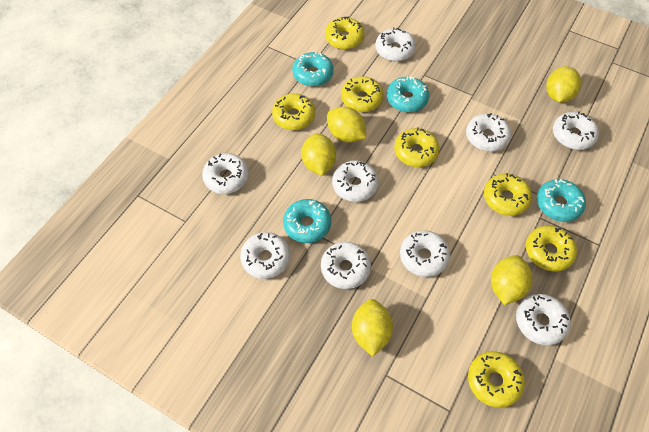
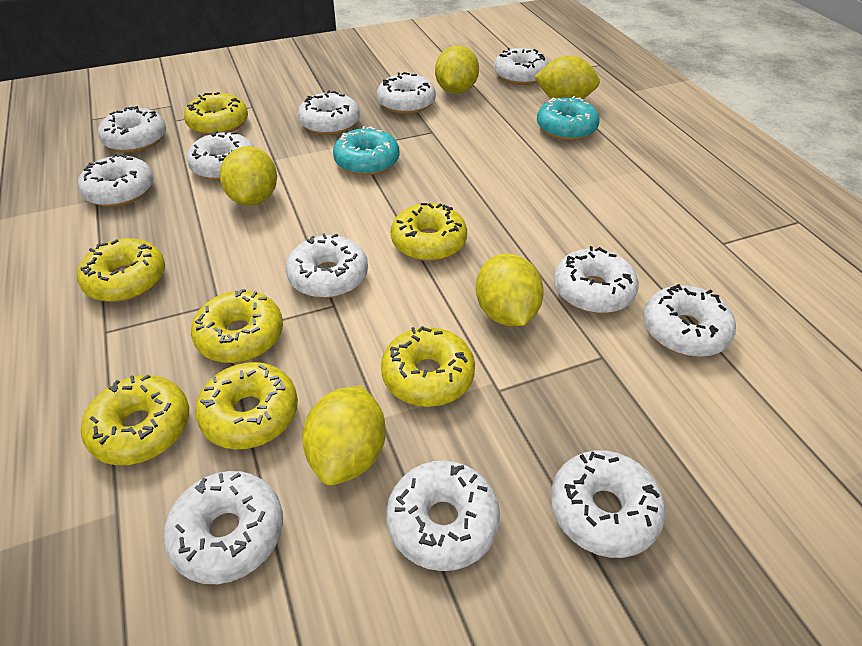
turquoise donut: [283,199,331,243] [292,51,334,87] [387,77,429,112] [537,179,586,222] = 4 -> [333,126,399,176] [537,96,600,141] = 2
white donut: [202,153,249,194] [240,232,290,279] [321,242,371,289] [332,160,379,202] [375,27,416,61] [400,230,450,277] [466,113,511,152] [516,294,571,346] [553,111,599,150] = 9 -> [78,154,154,207] [98,106,166,153] [163,471,283,584] [187,130,254,180] [286,233,368,298] [298,90,360,135] [377,72,436,114] [387,461,500,571] [494,48,549,85] [551,450,665,558] [554,246,639,313] [643,284,736,357] = 12

